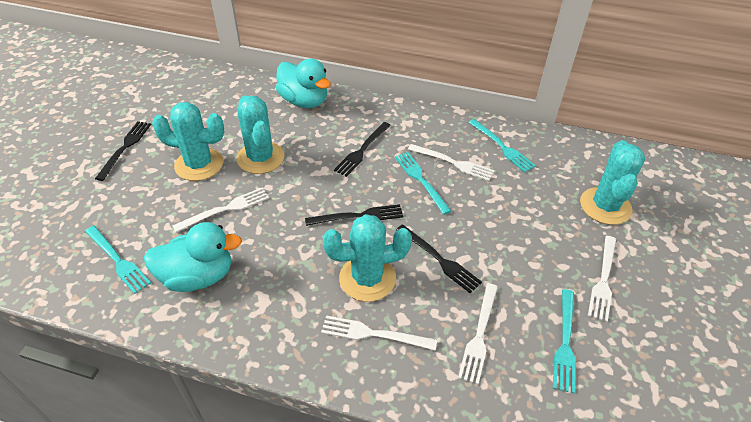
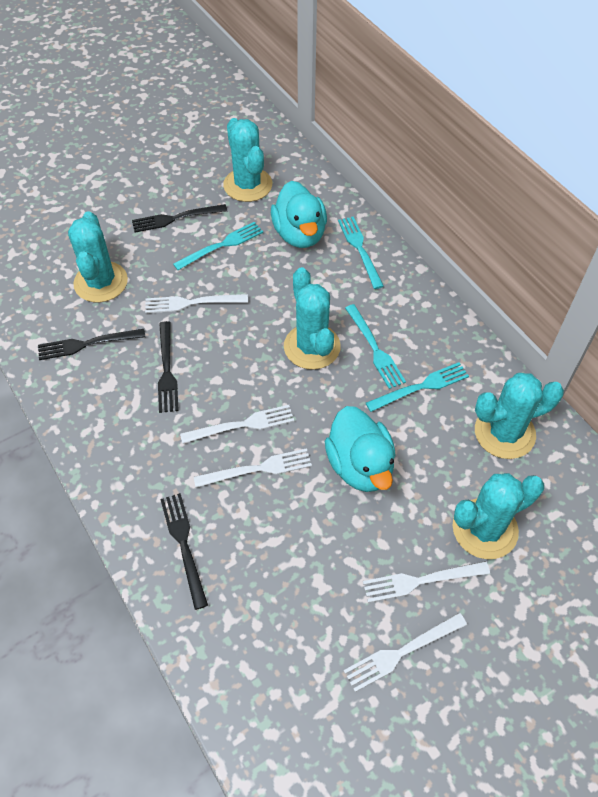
turquoise cactus: [152,102,225,181] [236,95,285,174] [323,214,412,302] [580,140,645,225] = 4 -> [68,211,128,302] [223,118,272,202] [284,267,341,370] [452,473,544,559] [475,373,564,459] = 5

